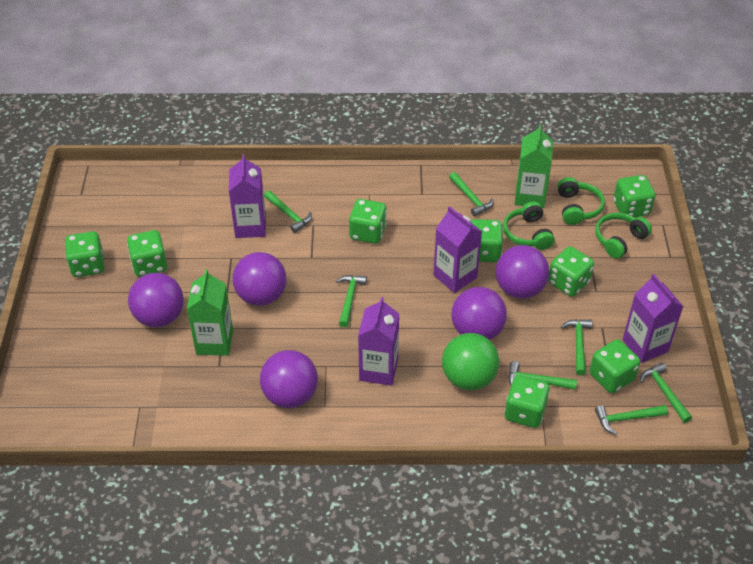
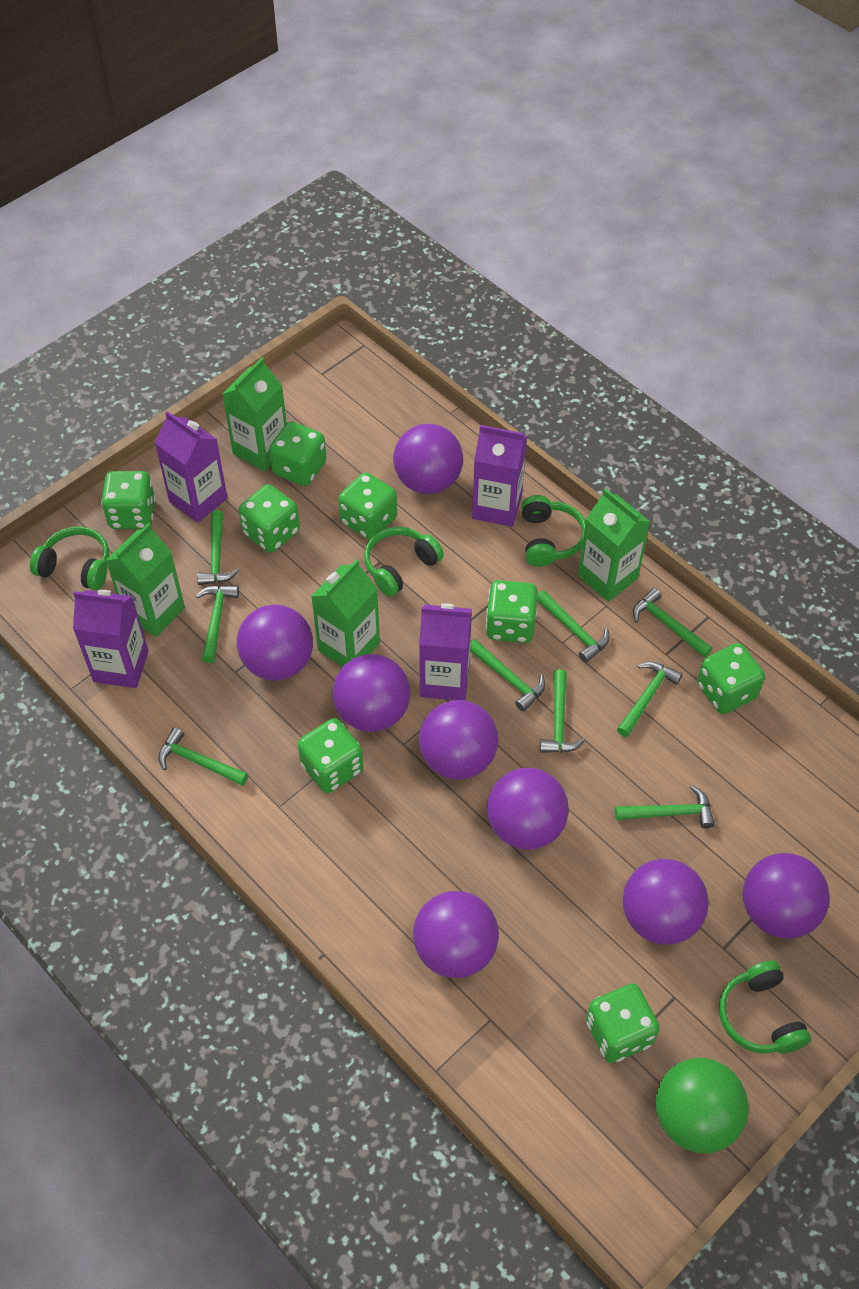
green carton: [187,269,233,356] [515,125,553,208] = 2 -> [105,523,185,637] [222,358,287,471] [311,559,380,667] [578,488,650,602] = 4
green hammer: [264,191,312,233] [336,275,367,327] [449,172,494,217] [508,361,577,390] [561,319,592,375] [595,405,668,435] [640,363,692,423] = 7 -> [158,727,248,786] [196,585,239,663] [197,510,239,585] [470,639,546,712] [537,590,610,663] [540,669,585,753] [615,785,715,829] [617,661,683,737] [633,588,712,657] = 9
green headphones: [503,201,555,250] [557,177,605,225] [595,213,652,259] = 3 -> [30,526,109,590] [364,527,444,597] [521,495,586,567] [719,960,811,1053] = 4
purple ball: [128,273,184,327] [233,252,286,306] [260,350,318,408] [451,287,507,340] [496,245,549,299] = 5 -> [237,604,313,681] [333,654,410,732] [393,424,463,494] [413,891,499,978] [419,700,498,780] [487,768,569,850] [623,859,709,945] [743,853,830,939] = 8

